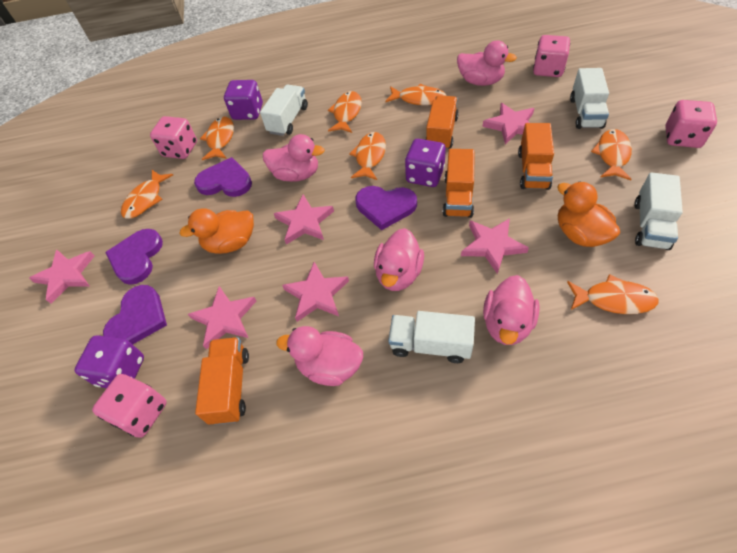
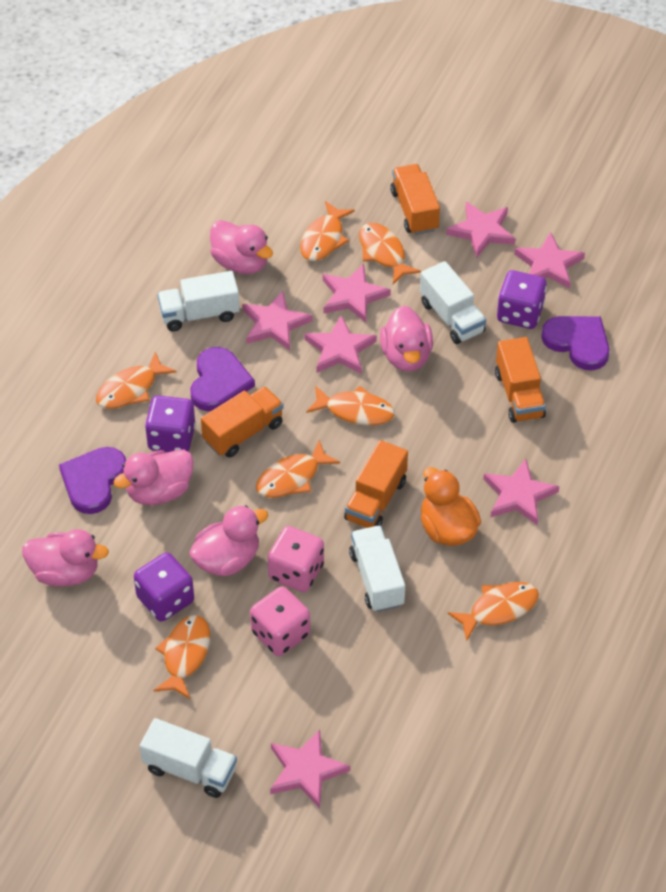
orange duck: [179,208,254,254] [557,182,620,247] = 2 -> [421,467,481,546] = 1
pink dice: [92,374,167,438] [150,116,197,159] [533,35,570,77] [665,100,717,148] = 4 -> [250,586,310,656] [268,526,324,592] = 2
pink star: [29,250,94,304] [188,286,256,350] [274,194,334,245] [282,262,349,322] [461,218,529,274] [482,103,534,144] = 6 -> [242,291,312,351] [270,729,350,808] [304,315,377,374] [323,264,391,323] [446,202,515,258] [484,459,559,526] [514,232,585,289] = 7
purple heart: [103,285,167,344] [105,229,163,285] [194,157,252,197] [355,186,417,230] = 4 -> [59,447,126,514] [190,347,255,411] [541,316,610,370] = 3

